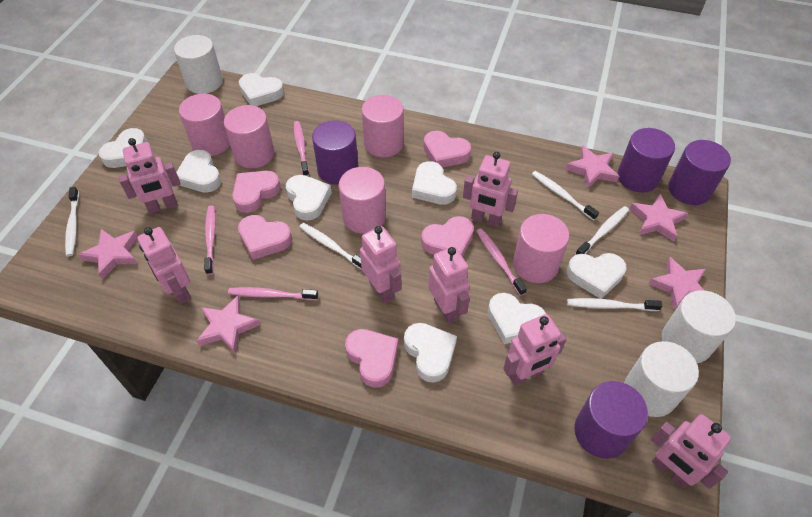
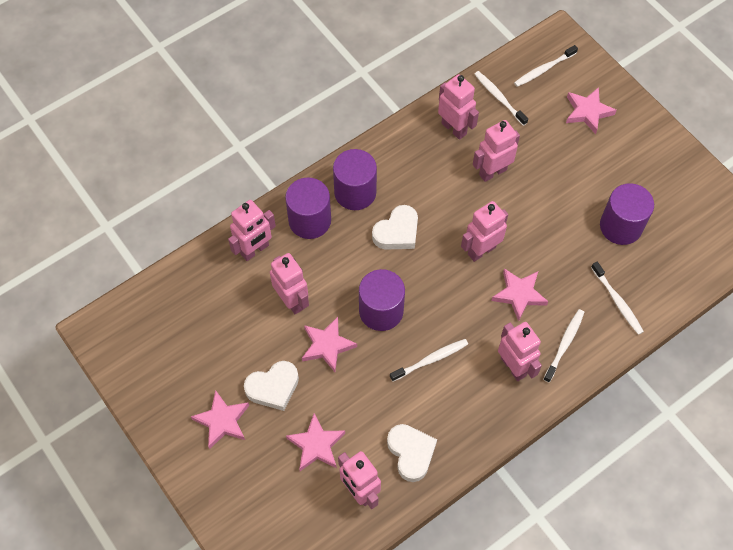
pink cylinder: [179,93,230,156] [224,105,274,168] [339,167,386,234] [362,95,404,157] [513,214,569,283] = 5 -> none = 0
pink heart: [232,171,281,213] [238,215,292,260] [345,329,398,388] [421,216,474,257] [424,131,471,168] = 5 -> none = 0
pink toothbrush: [204,206,216,275] [228,287,318,300] [294,121,309,176] [476,228,527,296] = 4 -> none = 0
white cylinder: [174,35,223,94] [624,341,699,417] [662,290,736,363] = 3 -> none = 0
white heart: [99,128,147,168] [176,150,221,193] [239,73,284,106] [286,175,332,221] [404,323,457,383] [412,161,457,205] [488,293,546,344] [567,253,626,299] = 8 -> [244,361,299,411] [372,205,418,250] [387,424,437,482] = 3

